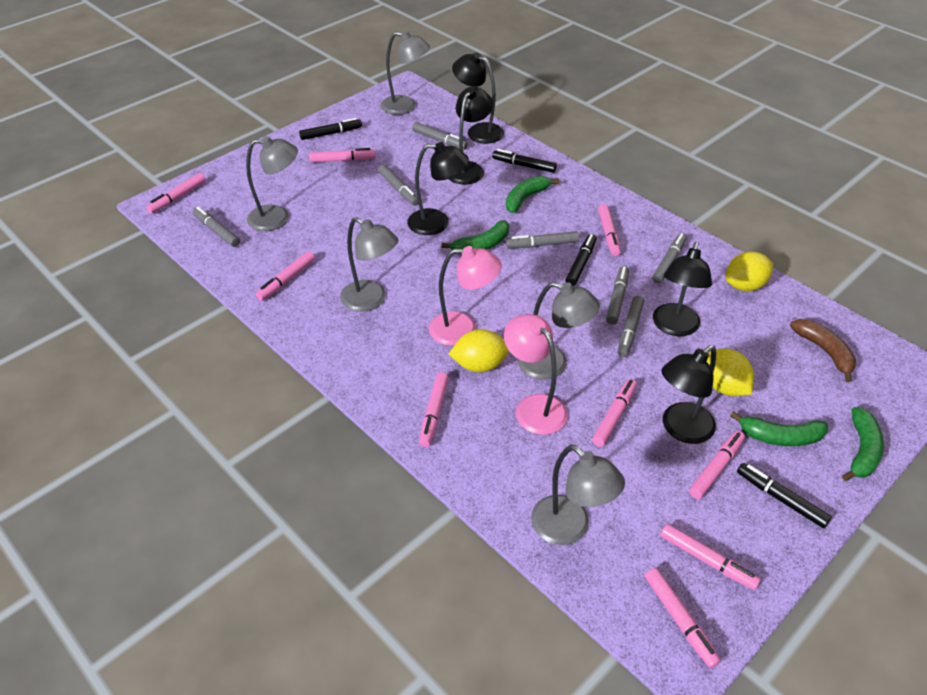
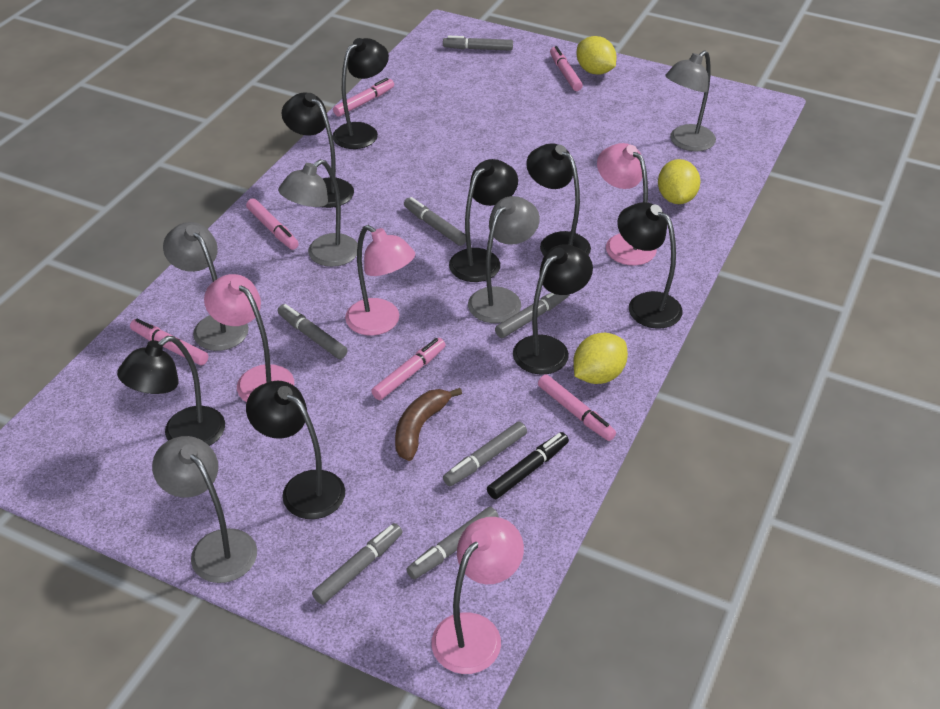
black lamp: [407,142,469,235] [449,87,493,184] [452,52,504,144] [653,242,712,336] [661,345,716,444] = 5 -> [117,336,225,446] [246,381,345,519] [281,93,354,208] [332,38,389,149] [449,159,518,282] [513,244,593,375] [526,143,591,256] [618,202,683,329] = 8
black marker: [299,118,362,140] [492,149,557,173] [565,234,597,286] [737,463,832,528] = 4 -> [487,432,569,499] = 1
green banana: [441,220,509,250] [506,176,559,213] [730,411,828,446] [842,407,884,481] = 4 -> none = 0
pink lamp: [429,246,502,346] [504,314,568,435] = 2 -> [204,274,294,402] [345,225,415,336] [432,517,524,674] [597,143,657,265] = 4
pink marker: [146,173,206,214] [256,251,315,301] [309,148,376,162] [419,372,449,447] [592,379,637,447] [598,204,621,256] [645,568,721,668] [660,524,761,590] [689,431,745,499] = 9 -> [130,319,208,365] [246,198,299,250] [333,78,394,117] [371,338,446,400] [538,375,616,441] [550,46,583,91] = 6

